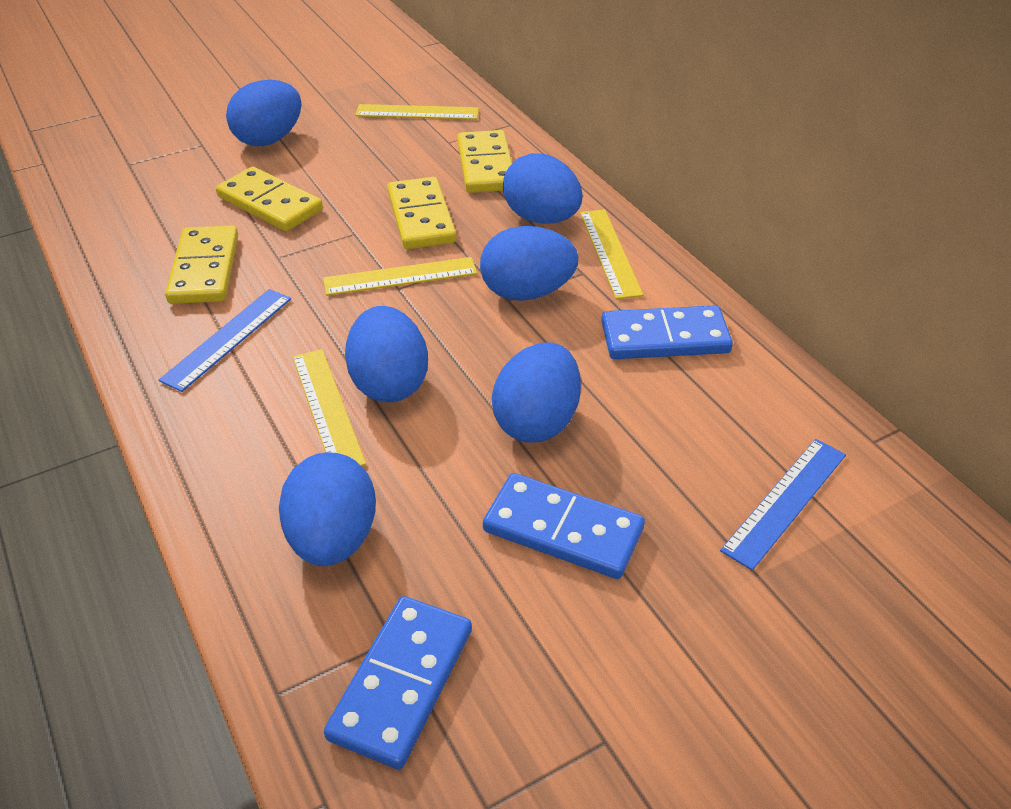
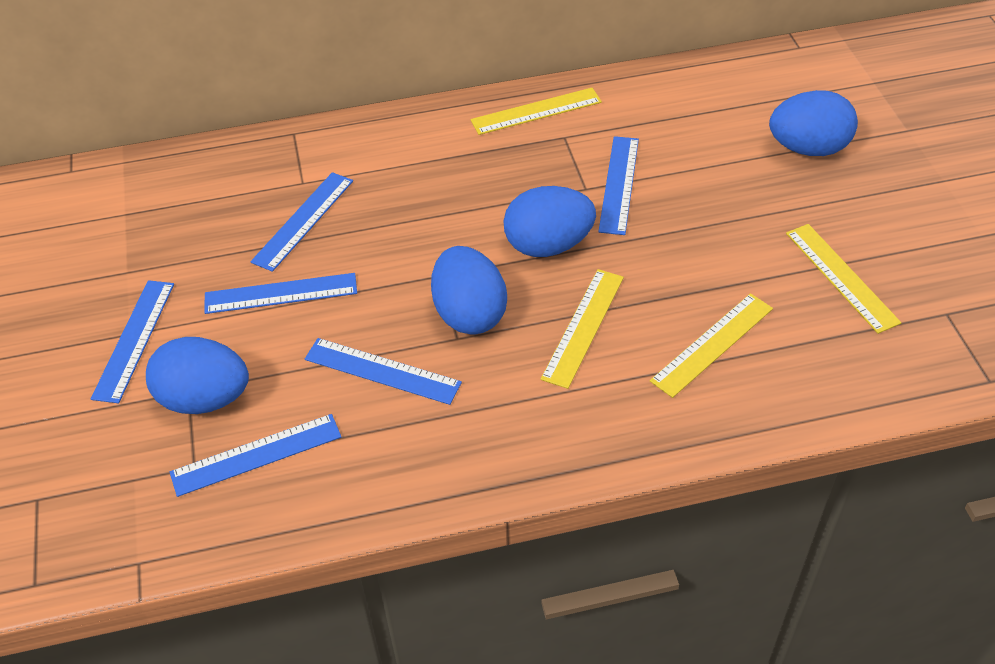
blue domino: [324,596,472,770] [483,473,645,579] [601,305,733,359] = 3 -> none = 0
blue egg: [226,80,301,146] [279,452,376,566] [345,306,428,403] [480,226,578,301] [492,343,581,443] [503,153,583,224] = 6 -> [146,337,249,414] [431,246,507,334] [503,186,596,257] [769,90,858,156] = 4
blue ruler: [159,289,291,392] [720,439,846,570] = 2 -> [91,280,174,403] [170,414,341,497] [204,273,357,314] [250,172,353,272] [305,338,462,405] [598,136,639,235] = 6
yellow domino: [165,225,238,304] [216,167,323,231] [387,177,456,249] [457,130,512,193] = 4 -> none = 0

